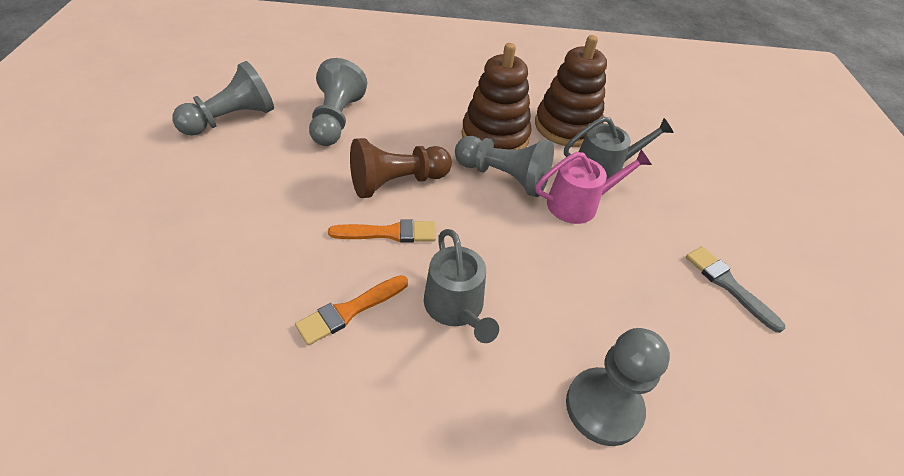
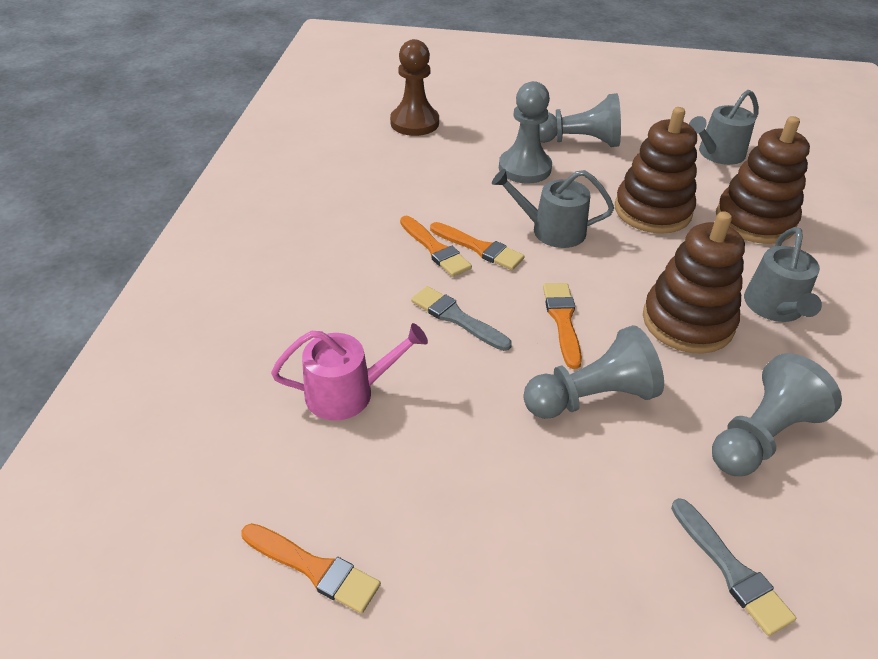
brown stacking toy: [462,43,532,150] [535,35,607,147] = 2 -> [615,107,697,234] [643,211,745,354] [716,116,810,244] = 3
grey brush: [686,246,785,333] = 1 -> [411,286,512,351] [671,498,796,636] = 2
grey watering can: [424,229,499,343] [564,116,674,180] = 2 -> [492,169,614,248] [689,90,759,165] [744,227,822,322] = 3
orange brush: [295,275,408,345] [328,219,436,243] = 2 -> [242,523,381,614] [400,216,472,277] [430,222,525,270] [543,283,582,369] = 4

